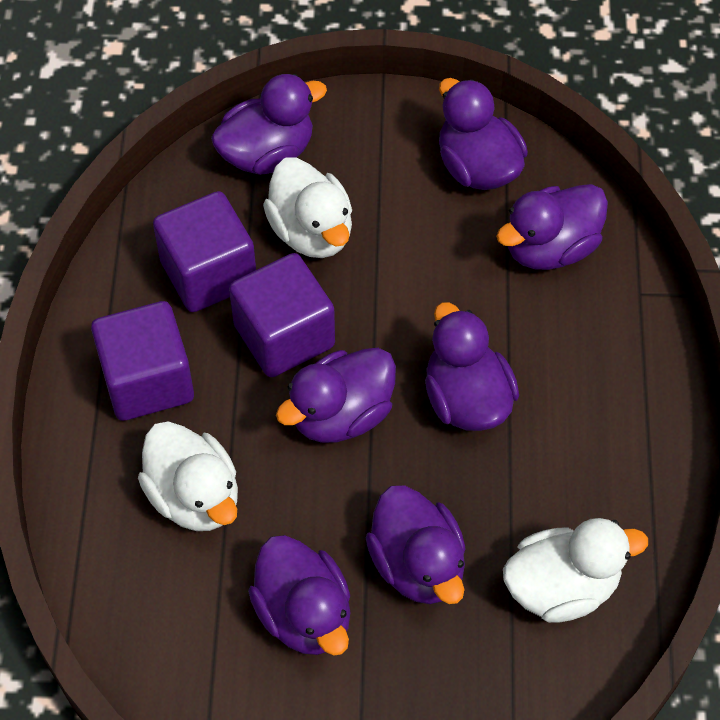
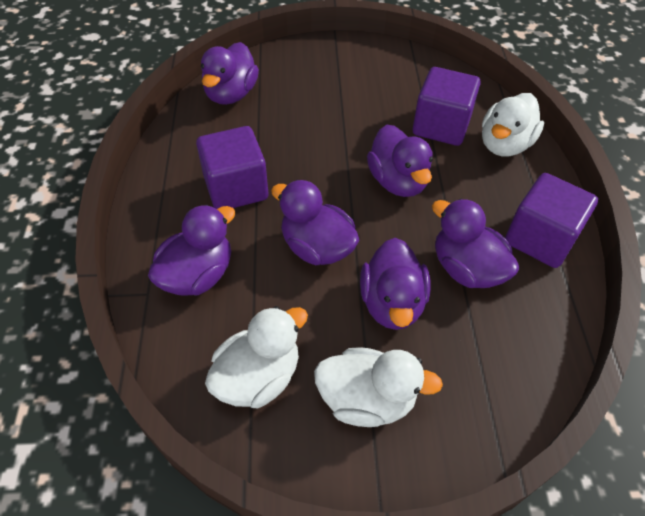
purple duck: [211,74,327,175] [248,535,350,655] [276,348,396,443] [366,485,466,604] [425,302,519,431] [439,78,528,190] [496,184,608,270] = 7 -> [148,205,235,296] [201,42,259,105] [271,180,360,265] [360,238,431,330] [367,125,433,197] [432,199,519,288] = 6

